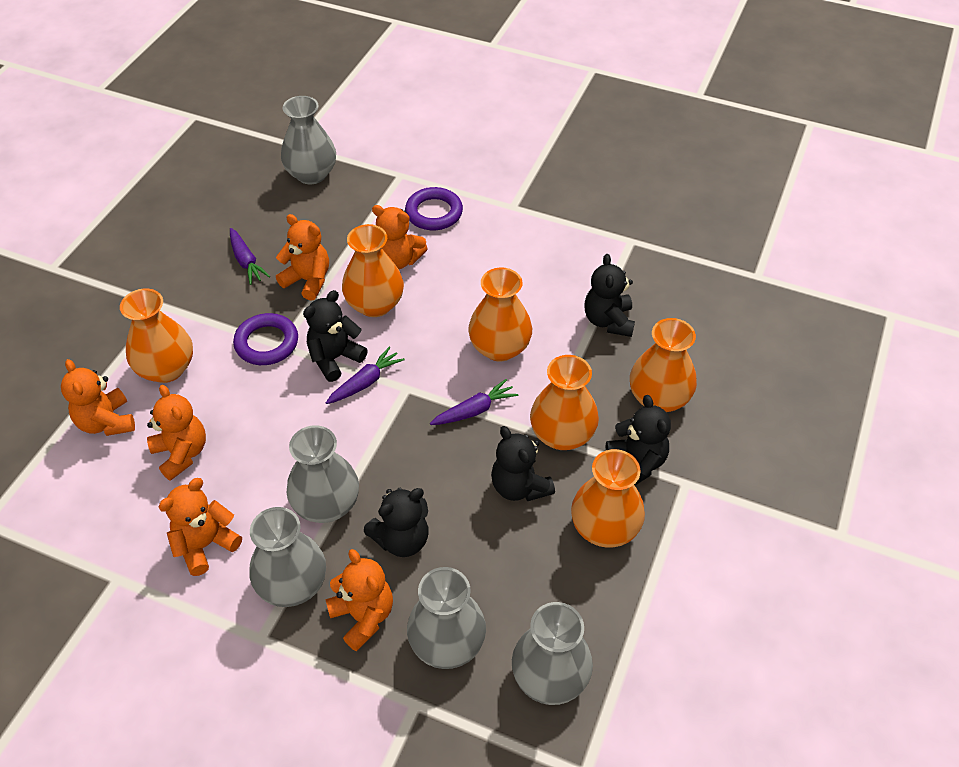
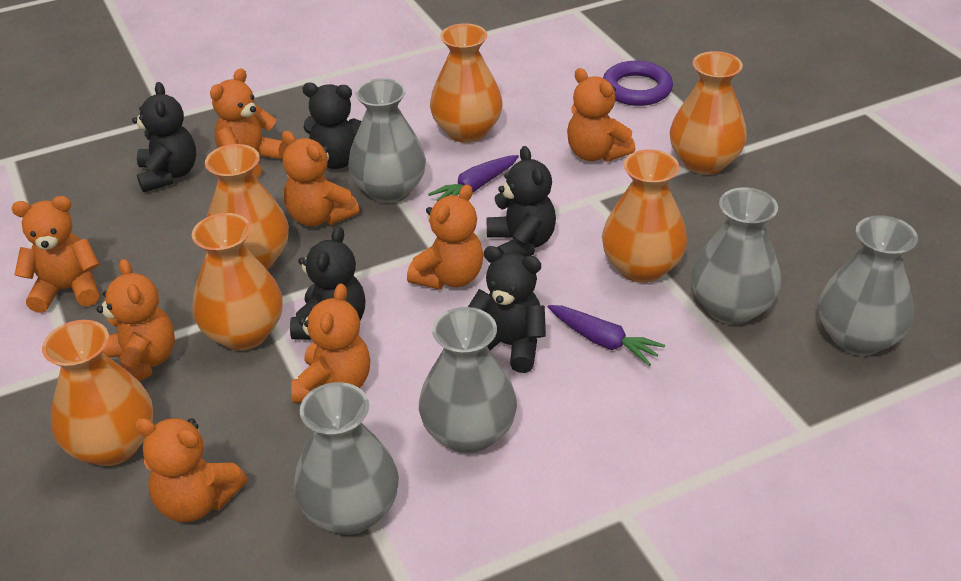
orange teddy bear: [61,359,135,436] [147,385,206,481] [158,478,242,576] [276,214,329,301] [325,549,393,651] [372,205,428,269] = 6 -> [12,196,100,313] [97,259,175,381] [134,418,247,522] [210,68,286,178] [282,131,359,226] [291,283,370,403] [407,184,484,290] [567,68,635,162] = 8
purple carrot: [230,228,271,285] [326,347,405,404] [430,379,518,425] = 3 -> [428,155,519,201] [548,305,665,366] = 2
purple ring: [233,313,298,365] [405,187,463,230] = 2 -> [603,61,673,106] = 1

